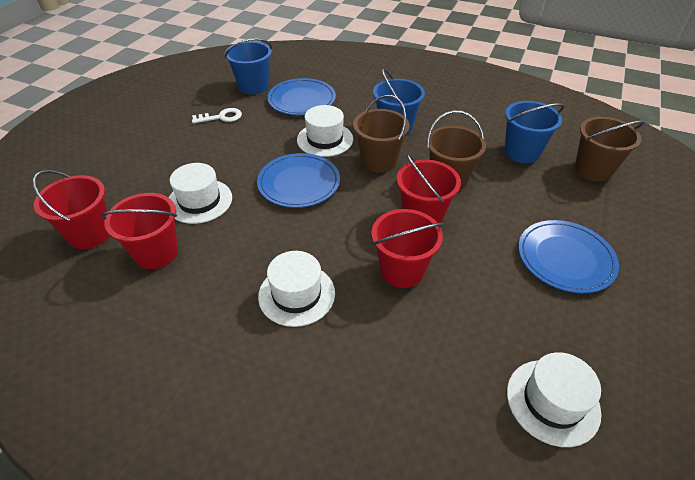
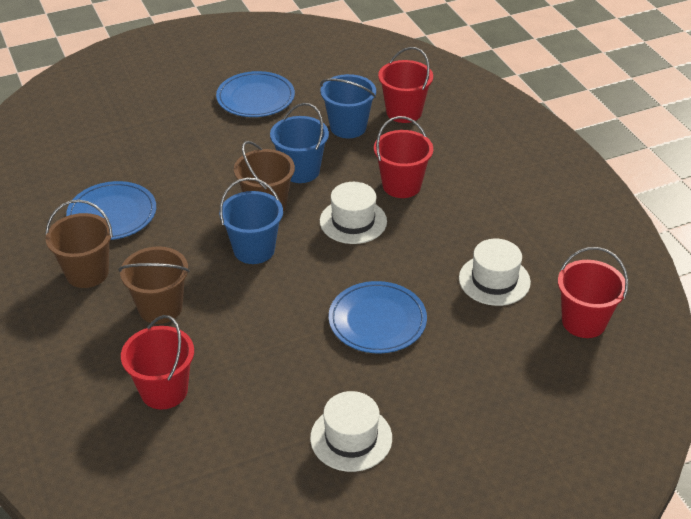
white hat: [169,163,232,224] [258,251,335,327] [297,105,353,157] [507,352,601,447] = 4 -> [310,391,392,472] [320,182,387,244] [459,239,531,306] = 3
white key: [192,108,242,124] = 1 -> none = 0

